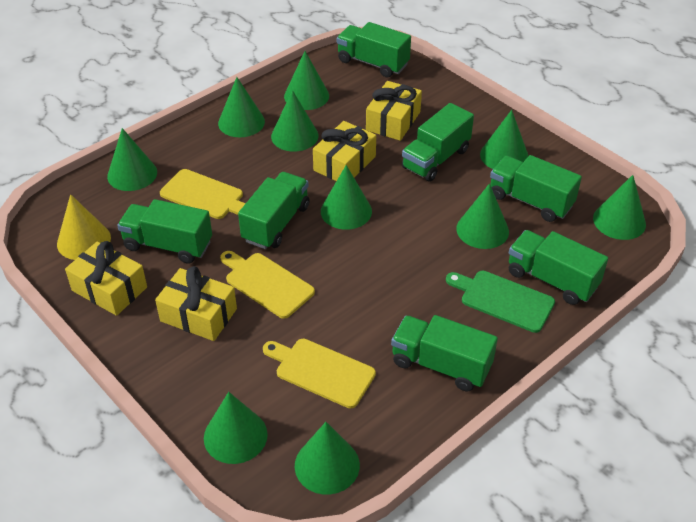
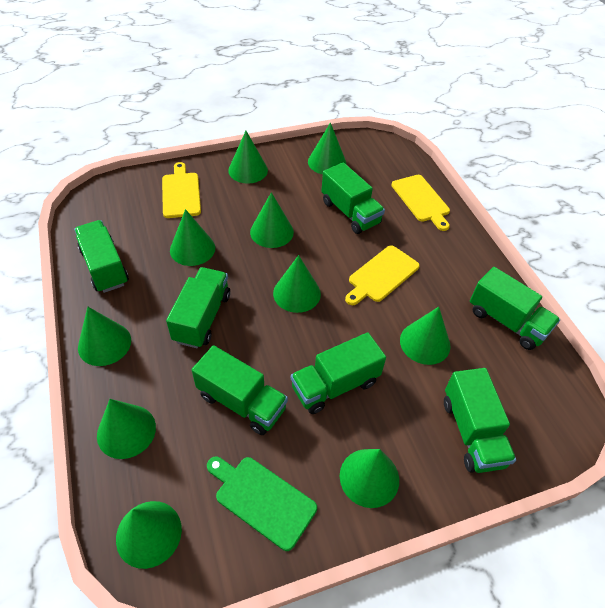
yellow cone: [57,194,111,260] = 1 -> none = 0
yellow gift: [65,241,147,316] [155,266,237,341] [313,121,376,181] [366,81,422,141] = 4 -> none = 0

